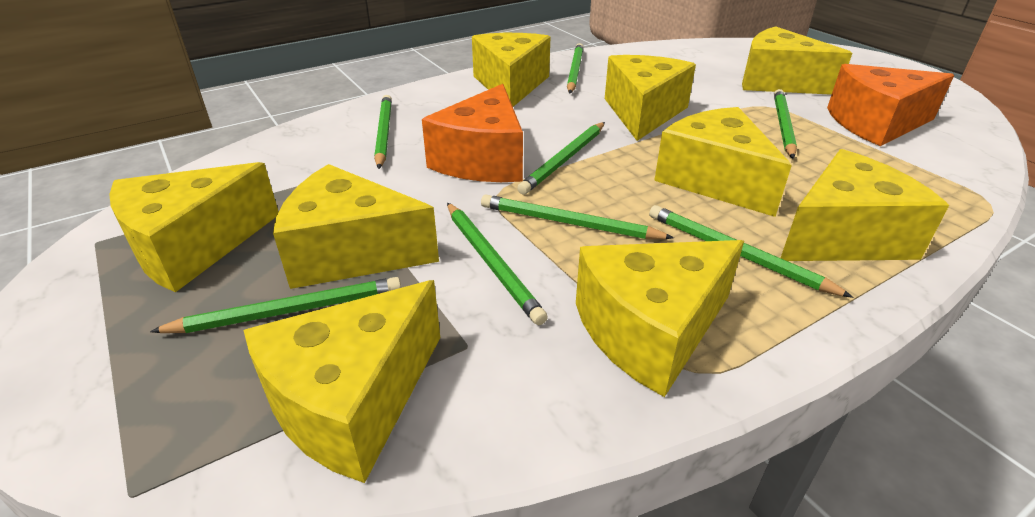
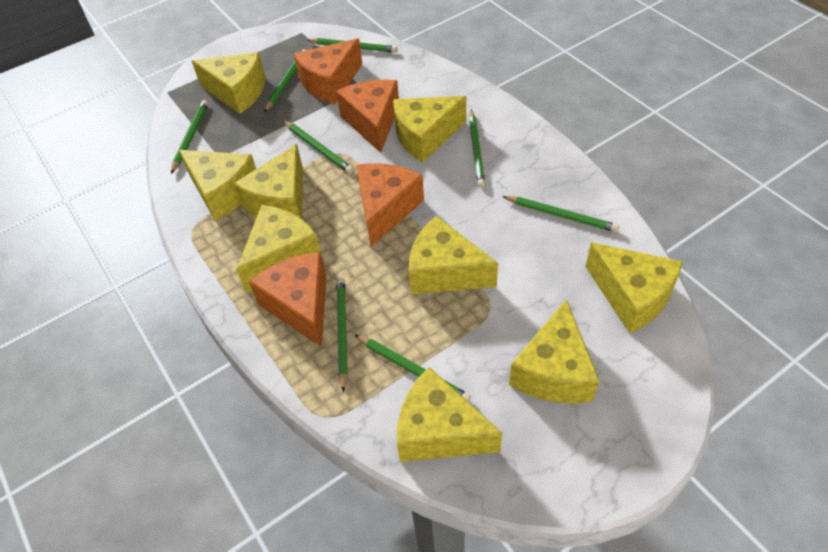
orange cheese: [422,84,523,182] [827,64,954,146] = 2 -> [249,252,327,347] [294,38,362,104] [336,79,399,153] [356,163,424,247] = 4

